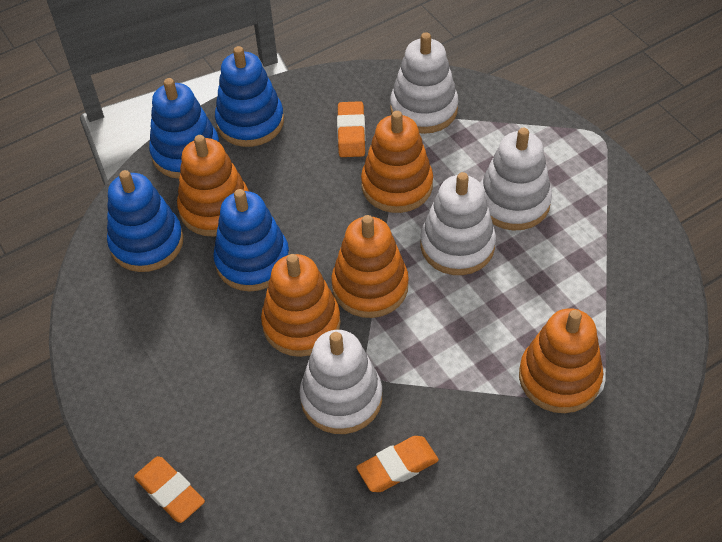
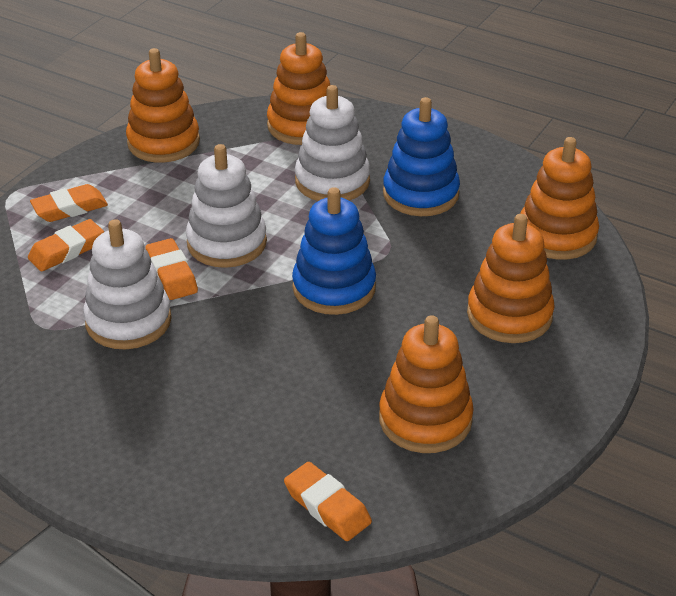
blue stacking toy: [107,170,184,272] [149,78,219,179] [213,189,290,291] [215,46,284,147] = 4 -> [292,187,376,315] [383,97,460,216] = 2
orange eraser: [134,456,205,523] [337,101,366,157] [356,436,439,492] = 3 -> [28,219,104,271] [30,184,108,222] [145,238,198,300] [284,462,372,541] = 4
white stacking toy: [300,330,382,434] [390,32,459,134] [420,172,496,275] [480,128,552,230] = 4 -> [83,219,172,349] [186,144,267,268] [295,85,370,201] = 3

